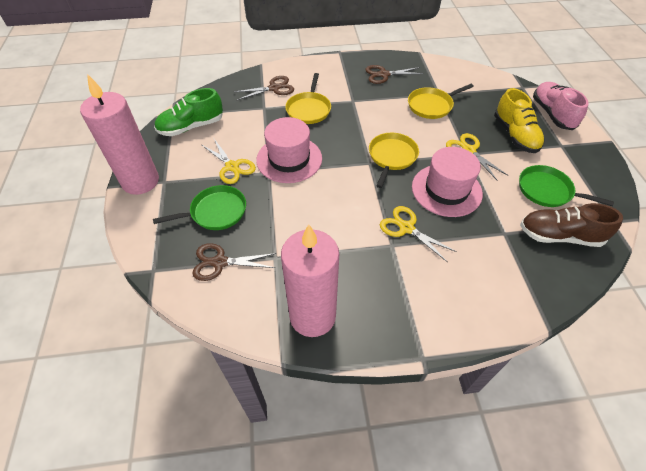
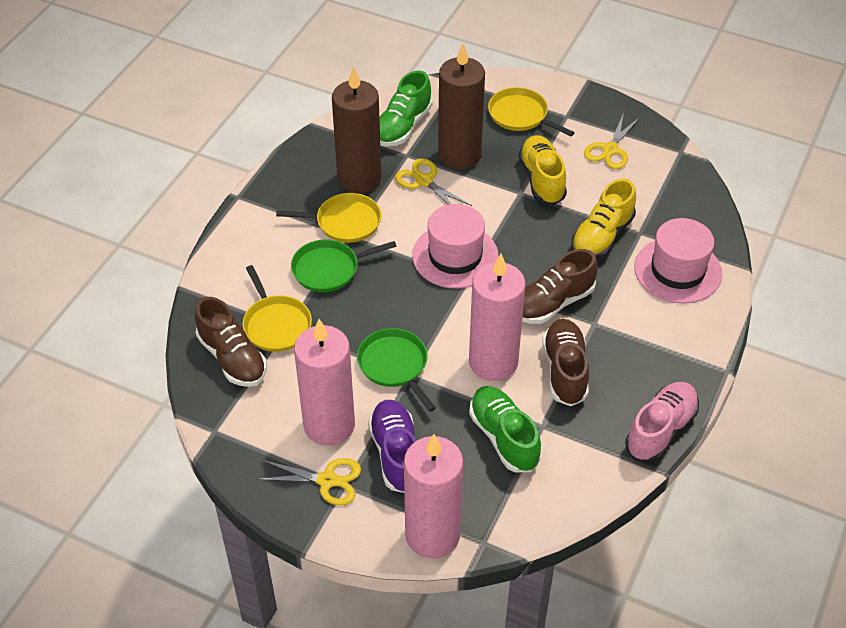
brown candle: none = 0 -> [332,66,381,194] [438,43,485,170] = 2
brown scissors: [192,243,276,281] [234,76,294,100] [365,65,424,84] = 3 -> none = 0
brown shoe: [520,203,623,247] = 1 -> [195,297,267,387] [522,249,598,324] [542,319,589,406] = 3
green shoe: [154,88,223,136] = 1 -> [379,70,432,147] [469,386,541,472] = 2
pink candle: [80,74,159,195] [281,224,339,337] = 2 -> [294,319,355,446] [404,434,463,558] [469,254,526,381] = 3
purple shoe: none = 0 -> [368,400,416,493] = 1
yellow shoe: [494,88,544,153] = 1 -> [519,135,567,205] [571,178,636,259] = 2

